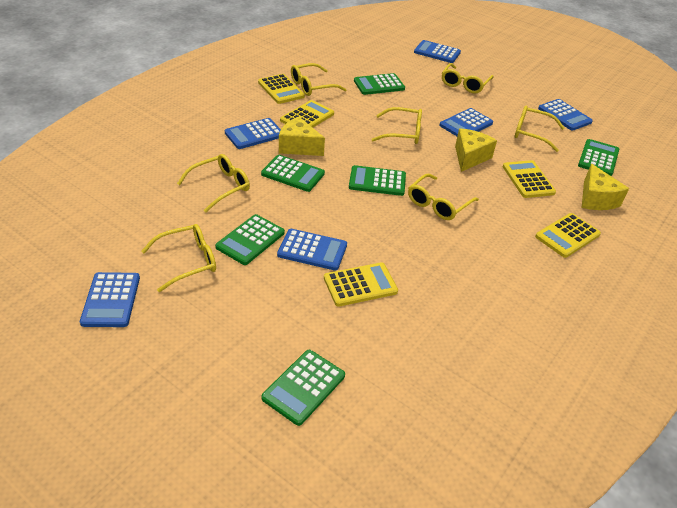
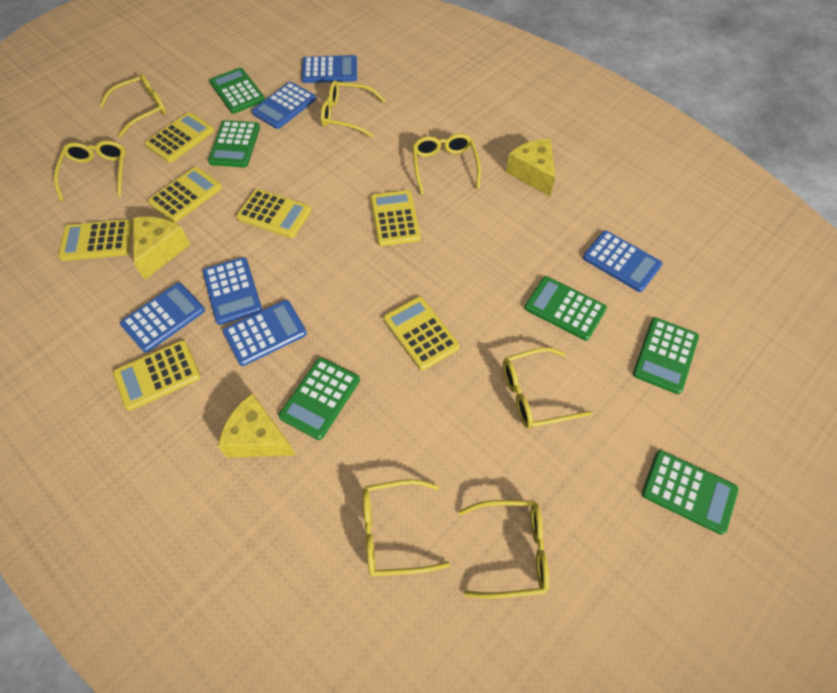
yellow calculator: [258,74,305,104] [280,100,334,127] [324,262,398,307] [503,160,556,198] [535,213,601,258] = 5 -> [58,219,133,261] [113,340,201,411] [145,112,214,163] [148,167,222,223] [236,189,311,238] [370,190,421,246] [383,297,460,370] = 7

